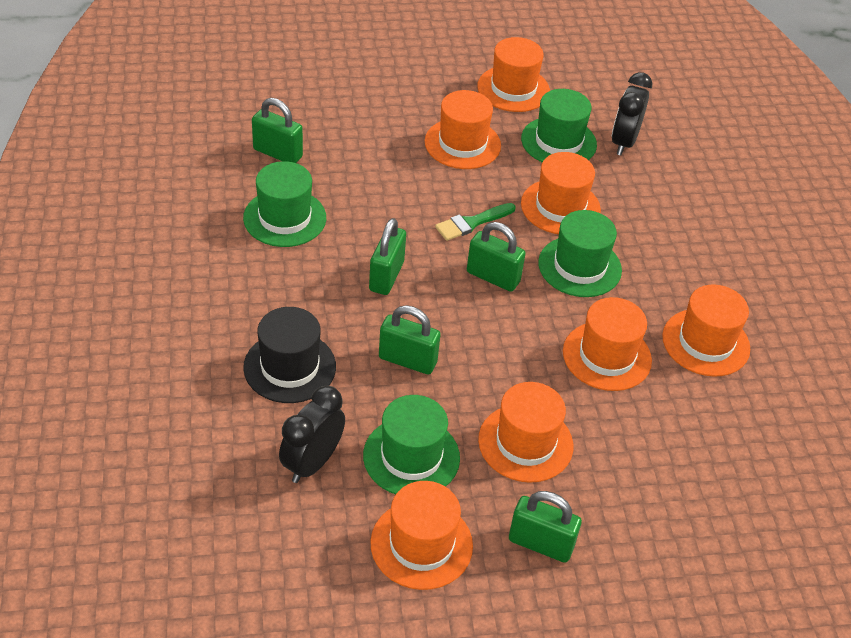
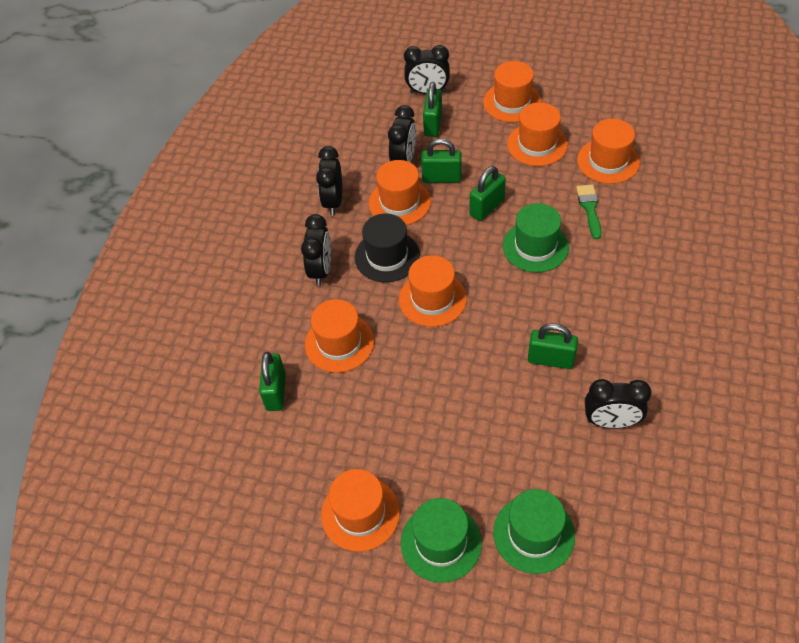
black clock: [279,386,345,483] [612,72,652,155] = 2 -> [301,214,331,286] [316,146,342,215] [388,105,416,162] [404,45,450,94] [585,379,651,428] = 5
green hat: [243,161,326,247] [363,395,460,494] [521,89,597,162] [538,210,622,297] = 4 -> [401,498,482,583] [493,489,575,574] [503,203,569,273] = 3

